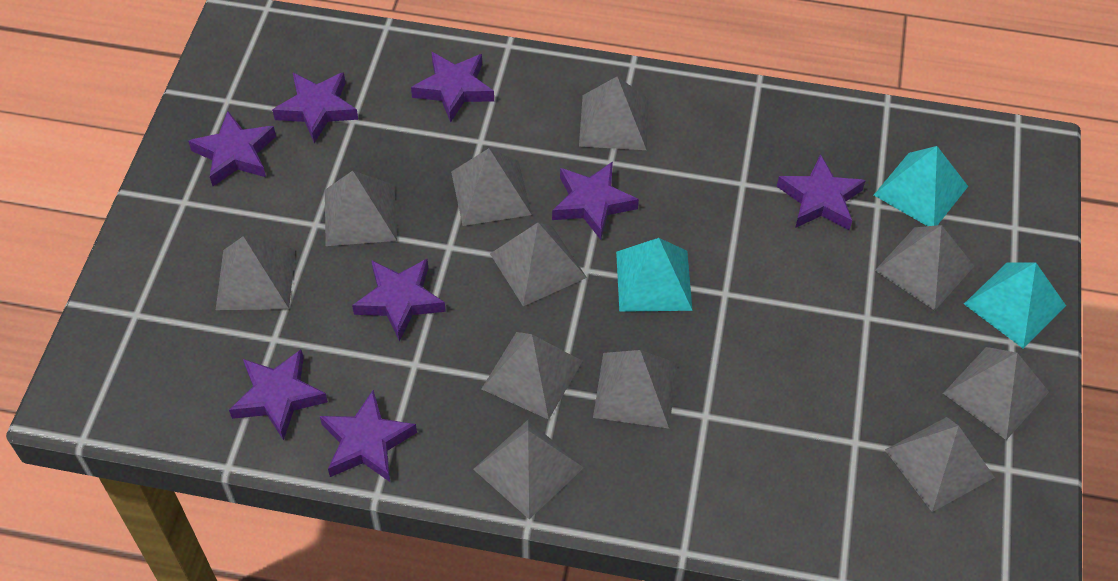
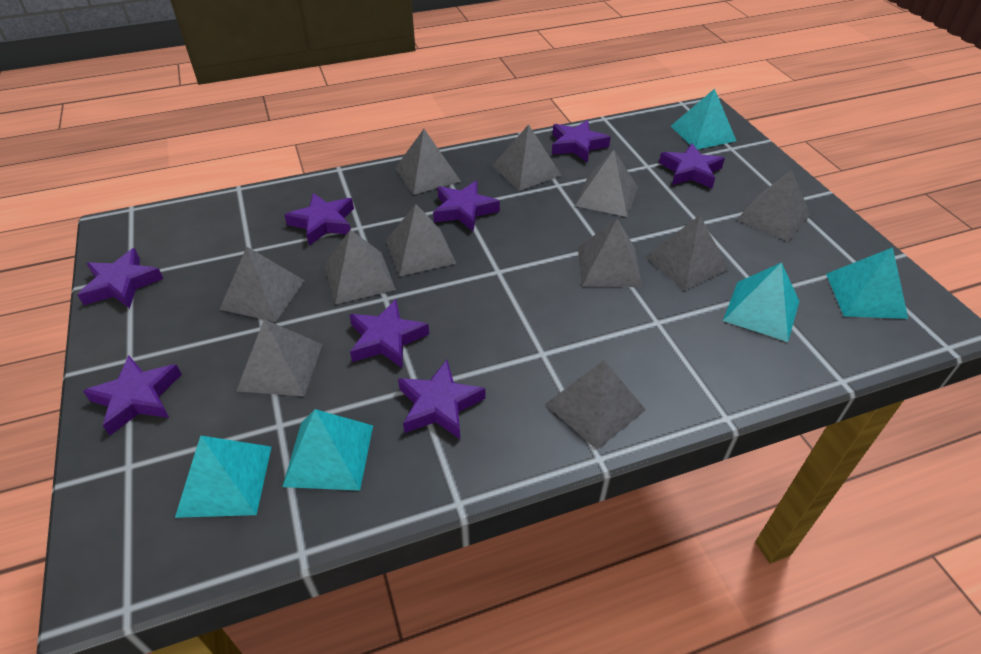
turquoise pyramid: [616,238,693,312] [874,146,968,226] [964,263,1066,349] = 3 -> [175,436,271,518] [282,409,373,491] [671,88,736,150] [723,263,799,342] [826,247,908,319] = 5

